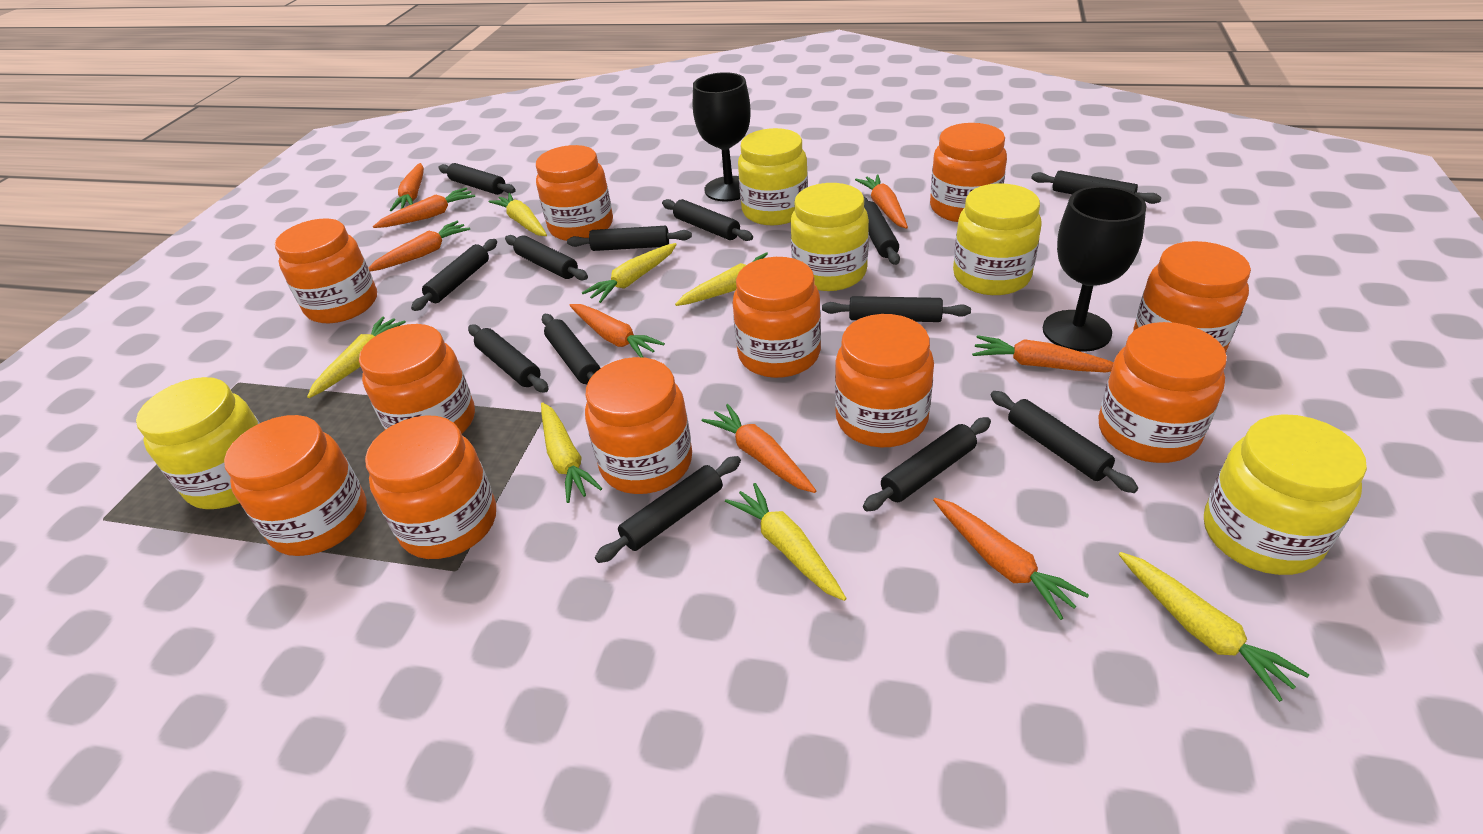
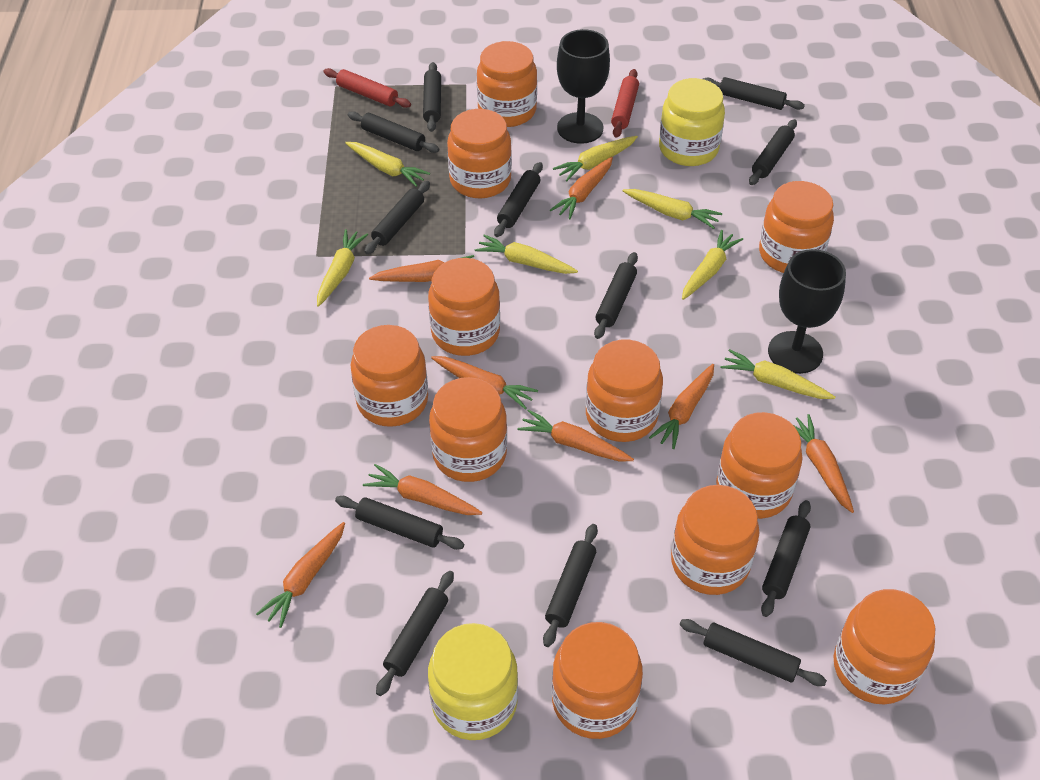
black rolling pin: [411,239,497,311] [438,163,516,195] [468,324,548,392] [505,235,588,281] [542,314,601,384] [567,226,692,251] [595,456,741,563] [662,199,753,241] [822,296,971,322] [863,417,991,511] [864,197,900,265] [991,391,1138,493] [1031,170,1161,204] = 13 -> [335,496,464,550] [348,111,439,153] [364,181,430,254] [376,571,454,696] [423,62,441,132] [494,162,543,237] [543,524,598,647] [594,252,638,339] [680,619,827,686] [703,77,805,110] [749,119,797,185] [761,500,811,617] = 12
red rolling pin: none = 0 -> [324,68,411,108] [611,69,639,138] = 2
yellow jar: [136,377,260,509] [738,128,808,225] [791,183,869,291] [953,183,1042,295] [1204,414,1367,575] = 5 -> [428,623,518,740] [659,78,725,166] = 2

